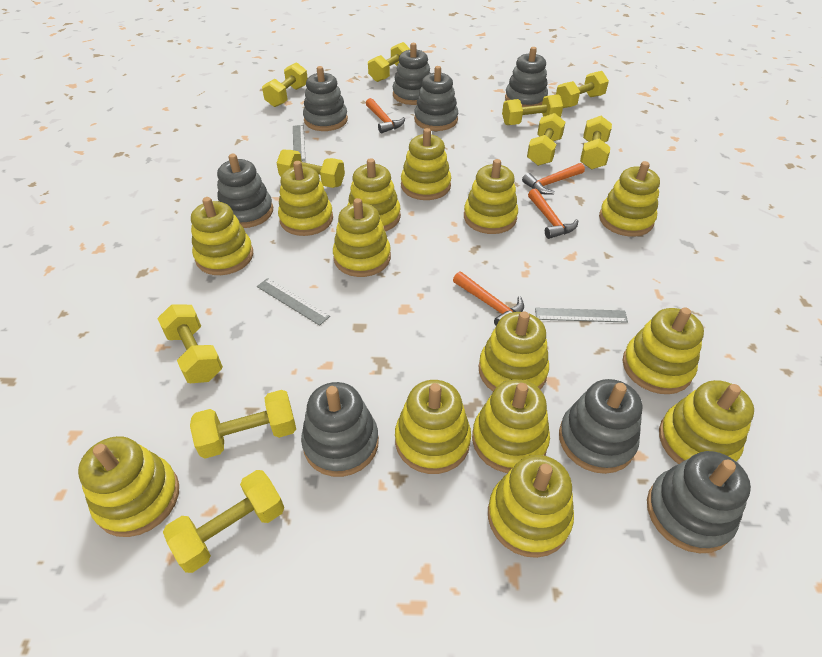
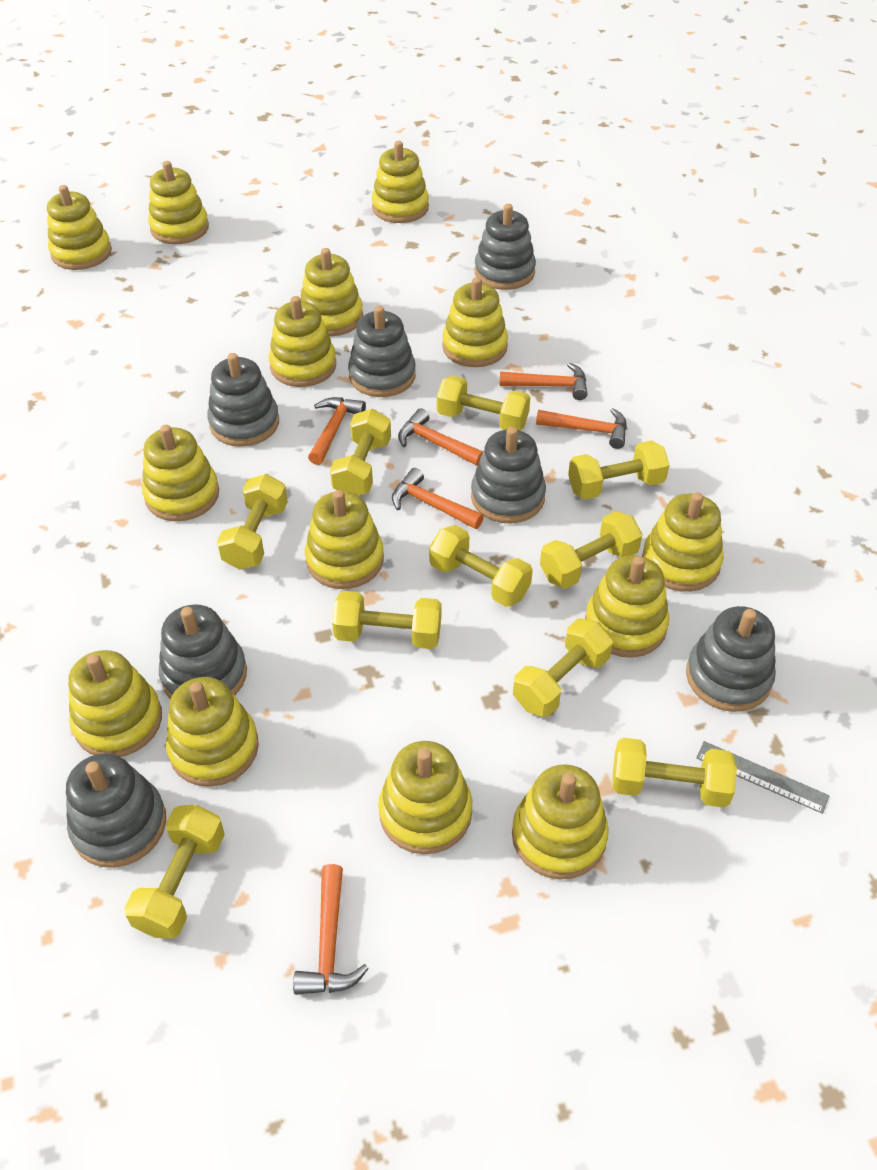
grey ruler: [257,278,330,326] [293,125,305,161] [535,308,628,323] = 3 -> [696,741,829,814] = 1
grey stacking toy: [217,154,273,228] [301,382,379,477] [303,66,348,131] [393,43,430,105] [414,66,458,131] [505,47,548,107] [559,379,642,474] [647,451,751,553] = 8 -> [66,753,166,868] [159,604,247,699] [207,353,279,447] [348,306,416,397] [471,427,546,524] [475,204,536,290] [686,606,776,712] = 7
orange hammer: [366,98,405,133] [453,272,524,326] [522,163,585,195] [528,188,578,239] = 4 -> [293,864,369,995] [308,397,366,465] [392,468,484,529] [398,408,483,466] [500,363,588,400] [536,408,627,449] = 6

